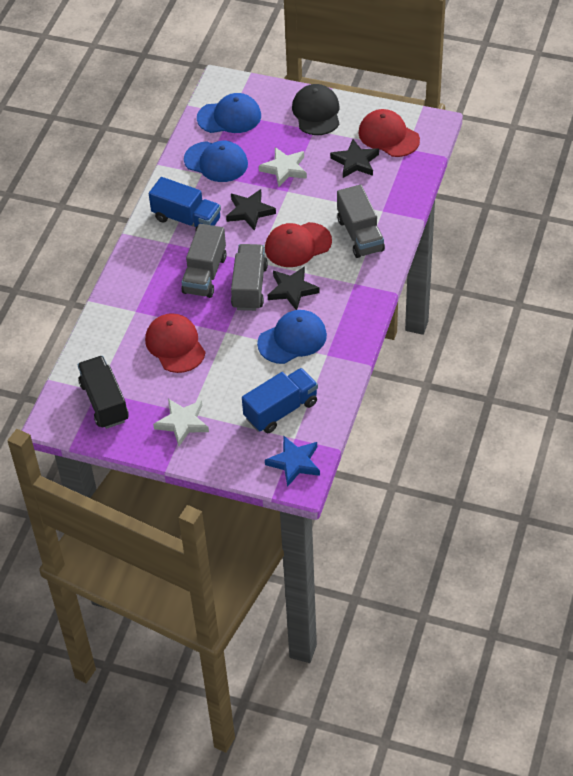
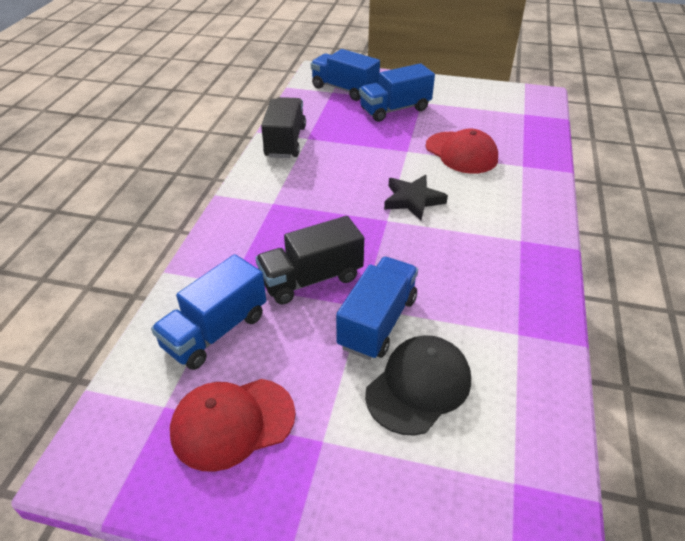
black star: [226,189,276,231] [268,266,320,310] [330,139,379,178] = 3 -> [384,175,448,220] = 1
black truck: [78,356,129,429] = 1 -> [255,216,364,305] [261,97,306,158] = 2
blue cap: [184,141,248,182] [197,93,261,133] [257,310,327,364] = 3 -> none = 0
blue star: [265,436,320,487] = 1 -> none = 0
blue truck: [149,177,221,231] [242,368,318,433] = 2 -> [151,254,266,370] [311,49,380,101] [336,257,418,360] [359,63,435,122] = 4
grey truck: [182,224,227,298] [231,244,268,311] [337,185,385,258] = 3 -> none = 0
red cap: [145,313,205,373] [265,222,332,267] [359,109,420,157] = 3 -> [170,379,296,472] [426,129,498,174] = 2
white star: [153,399,209,446] [259,147,307,187] = 2 -> none = 0

